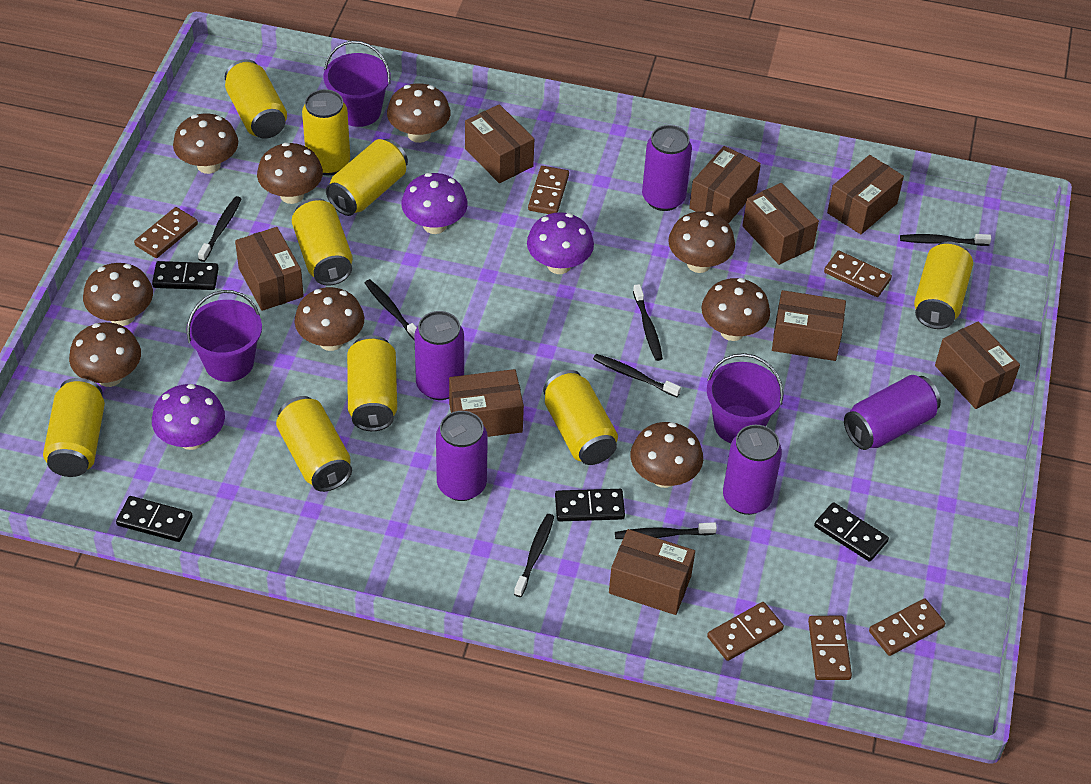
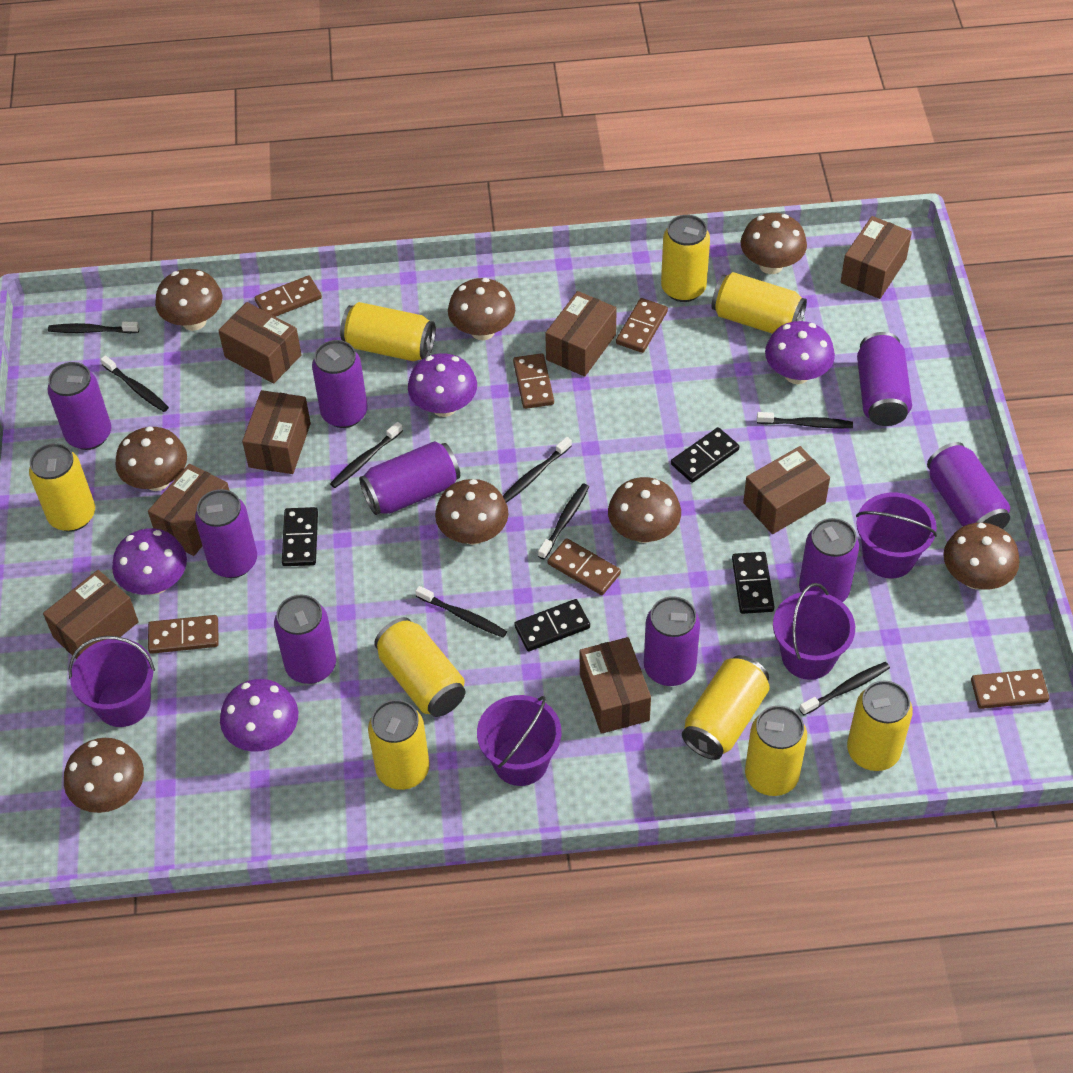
black toothbrush: [198,196,241,262] [365,279,417,340] [514,514,554,597] [593,354,681,397] [615,522,717,539] [633,284,663,361] [900,234,991,246] = 7 -> [48,322,139,333] [100,356,169,412] [330,422,403,488] [415,586,507,638] [503,437,572,503] [538,484,589,560] [757,412,853,429] [799,662,890,715] = 8
brown box: [235,227,304,311] [449,369,524,437] [465,104,534,183] [609,529,695,615] [689,146,761,224] [742,183,819,265] [772,290,846,361] [827,155,904,234] [935,322,1020,409] = 9 -> [43,570,139,659] [148,464,229,556] [218,302,302,384] [242,390,311,474] [545,291,617,377] [580,637,651,734] [743,446,830,534] [840,216,912,299] = 8
brown mushroom: [69,322,141,387] [83,263,153,326] [173,113,238,174] [257,142,323,204] [294,287,364,351] [387,83,450,143] [630,422,703,488] [668,211,735,273] [701,278,770,341] = 9 -> [64,738,144,813] [115,426,187,491] [155,269,223,331] [435,479,508,545] [448,278,515,340] [608,477,681,543] [740,213,807,274] [943,523,1020,590] = 8
purple bucket: [186,290,262,382] [323,41,391,127] [707,353,784,443] = 3 -> [68,636,155,727] [477,695,561,786] [773,583,855,680] [856,493,937,578] = 4
purple can: [415,311,464,400] [436,411,488,501] [642,125,692,211] [723,425,782,515] [844,375,941,450] = 5 -> [47,362,111,450] [195,489,257,578] [274,594,336,684] [312,340,368,428] [359,441,460,515] [644,596,700,686] [799,518,859,602] [857,332,912,426] [927,442,1010,529] = 9
purple mushroom: [152,384,225,450] [402,173,468,234] [527,212,594,274] = 3 -> [112,528,187,595] [220,679,298,752] [408,353,477,417] [765,321,835,384] = 4

